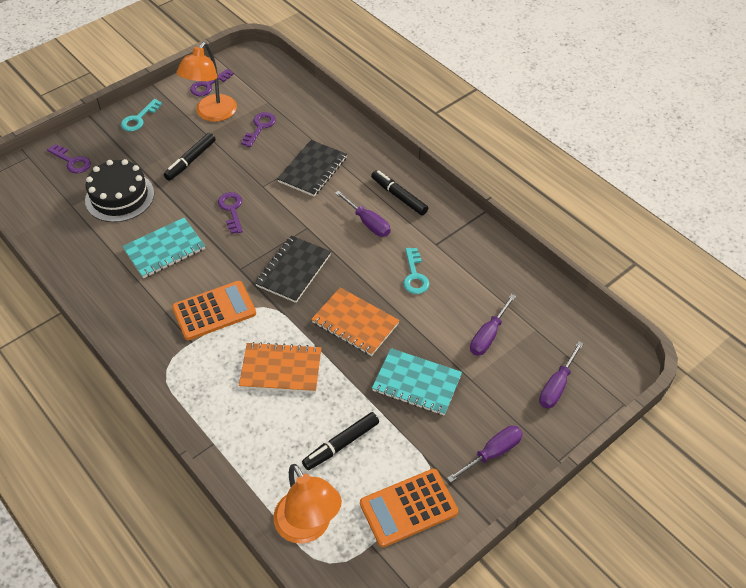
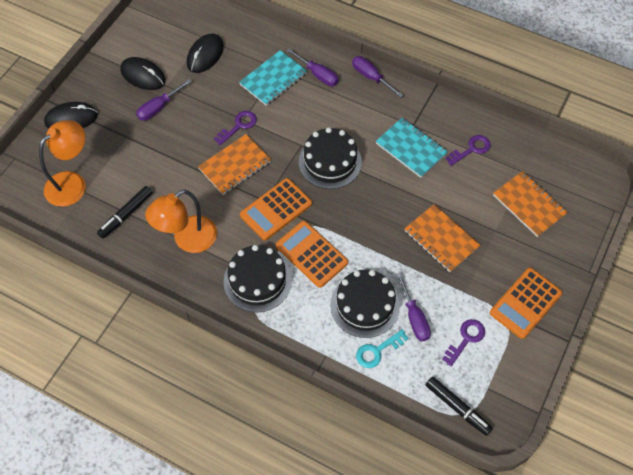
black cake: [85,159,154,222] = 1 -> [224,245,292,312] [299,127,362,189] [330,269,400,338] = 3
black marker: [164,133,216,181] [302,412,379,470] [371,170,428,215] = 3 -> [97,186,153,238] [426,377,493,436] = 2
black mouse: none = 0 -> [44,102,98,129] [120,57,166,90] [187,33,224,73] = 3
black notebook: [255,236,331,303] [277,140,347,197] = 2 -> none = 0
orange calculator: [172,281,256,340] [360,469,458,547] = 2 -> [240,178,312,240] [276,221,348,288] [490,268,563,339] = 3
orange notebook: [239,342,321,393] [311,287,400,356] = 2 -> [198,134,271,195] [404,204,480,272] [493,171,568,237] = 3
purple key: [47,144,91,173] [190,69,234,96] [218,192,243,234] [241,112,276,147] = 4 -> [214,111,257,145] [442,319,485,367] [445,135,491,166] = 3
turquoise key: [121,99,162,131] [403,248,430,294] = 2 -> [356,329,409,368] = 1

